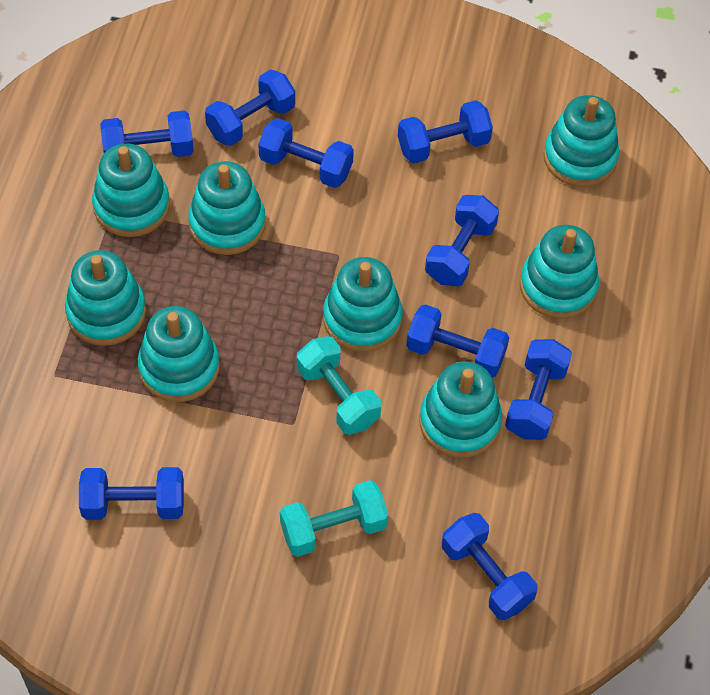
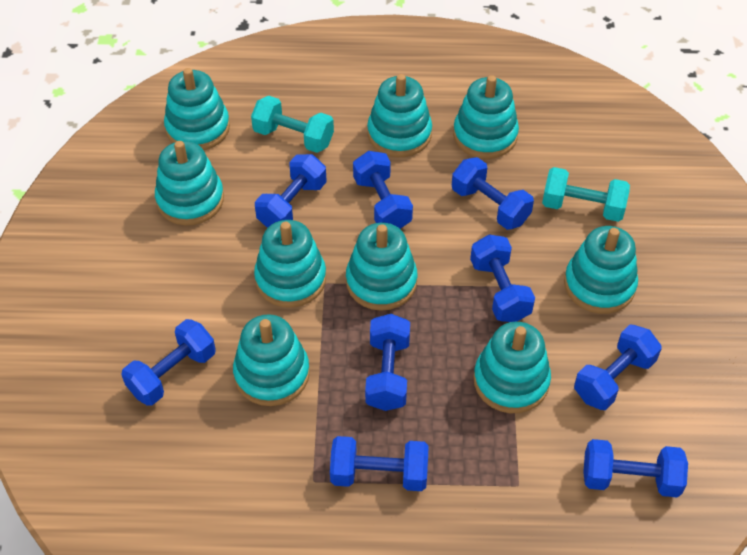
turquoise stacking toy: [65,250,146,346] [92,144,170,237] [138,306,219,402] [188,161,266,255] [323,257,403,352] [419,361,502,458] [520,225,599,319] [543,95,619,187] = 8 -> [155,141,224,226] [164,68,230,150] [233,314,310,406] [254,220,326,308] [346,223,417,311] [367,74,432,157] [453,75,519,159] [473,322,551,413] [564,226,638,314] = 9

